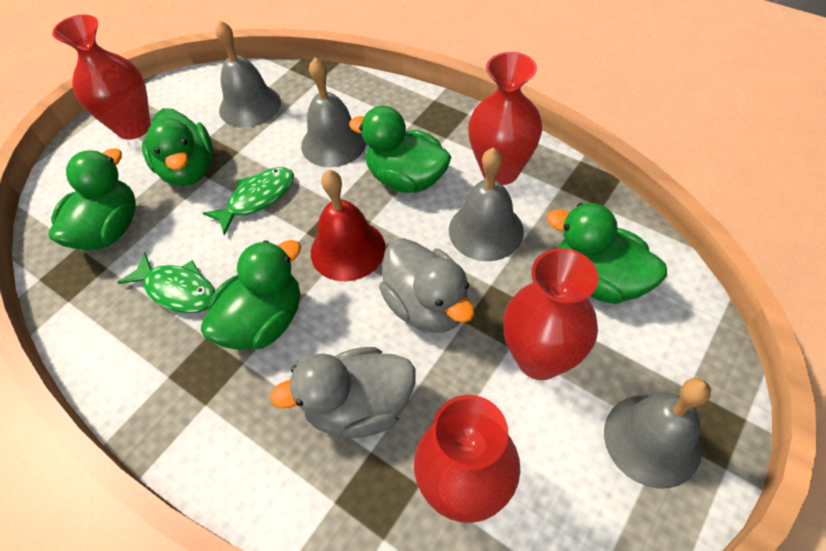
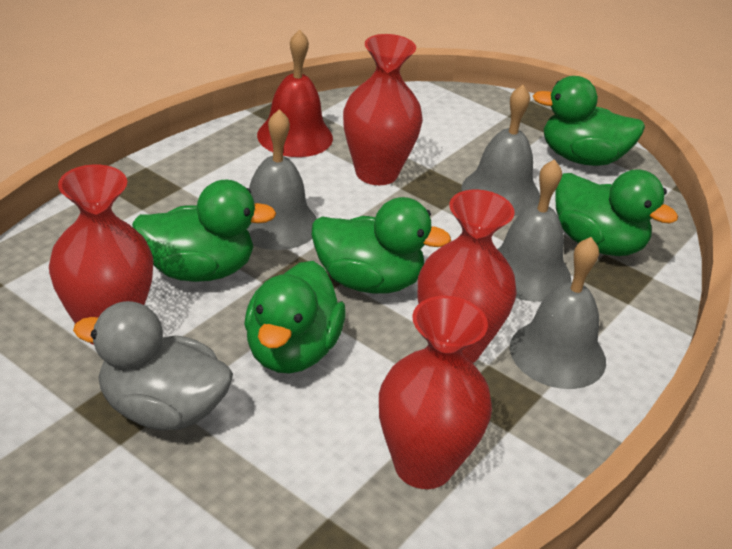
green fish: [117,252,215,313] [203,167,294,236] = 2 -> none = 0
grey duck: [270,347,416,438] [379,238,474,333] = 2 -> [73,301,233,430] = 1

